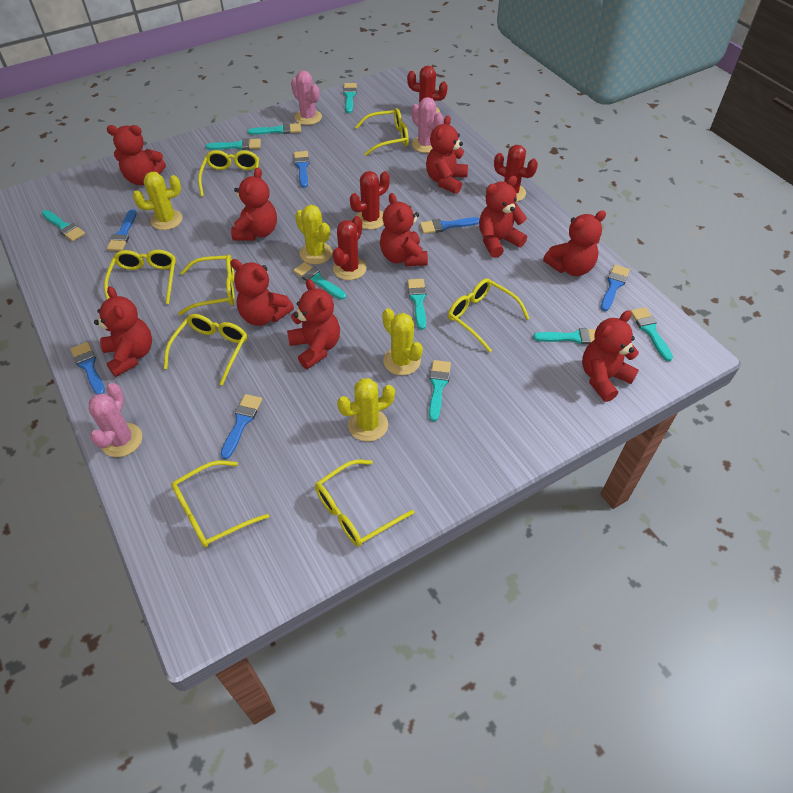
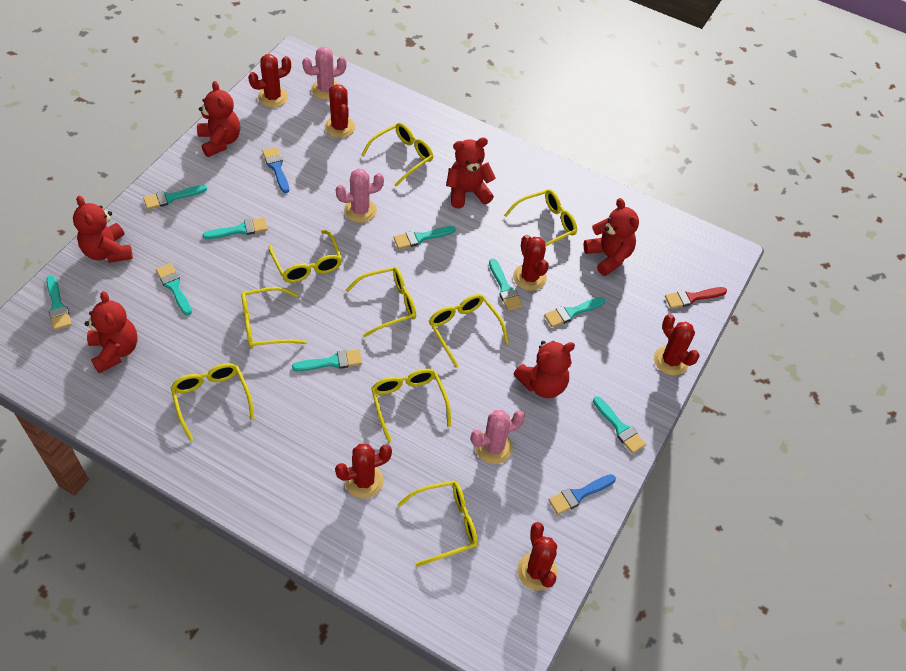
blue brush: [70,342,105,395] [107,209,137,251] [220,394,262,459] [294,151,309,188] [420,217,480,234] [600,265,630,311] = 6 -> [262,147,289,193] [548,474,616,515] = 2
red brush: none = 0 -> [665,287,727,309] = 1
red cactus: [333,216,367,280] [350,171,390,229] [407,66,448,113] [494,145,538,202] = 4 -> [248,54,291,108] [325,84,355,138] [335,444,392,498] [513,235,549,291] [517,522,558,591] [654,314,700,376] = 6
red teddy bear: [94,286,152,377] [107,125,166,185] [231,167,277,241] [231,259,294,326] [287,279,340,369] [380,193,428,267] [426,116,468,194] [479,176,527,258] [543,210,606,276] [582,310,639,402] = 10 -> [73,196,133,263] [85,291,138,373] [197,81,240,157] [446,138,496,209] [513,341,575,398] [583,198,639,276] = 6
yellow cactus: [133,172,183,230] [295,205,332,264] [337,378,395,442] [382,308,423,375] = 4 -> none = 0
yellow glasses: [104,250,176,304] [164,314,247,386] [171,460,269,548] [178,255,235,315] [198,150,259,197] [315,459,414,546] [355,108,409,156] [448,278,530,353] = 8 -> [171,363,255,441] [241,287,307,349] [269,230,342,283] [345,267,416,337] [361,123,433,187] [371,369,451,443] [397,480,478,567] [429,294,509,368] [504,189,577,247] = 9

